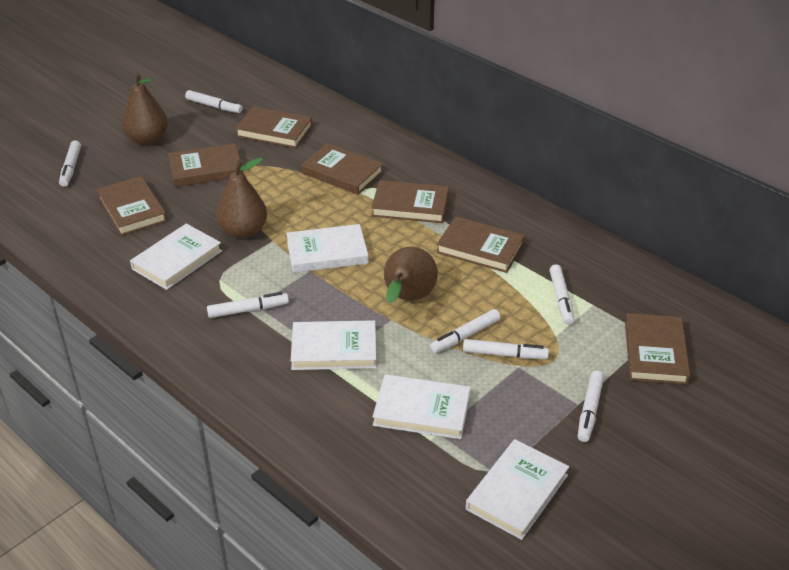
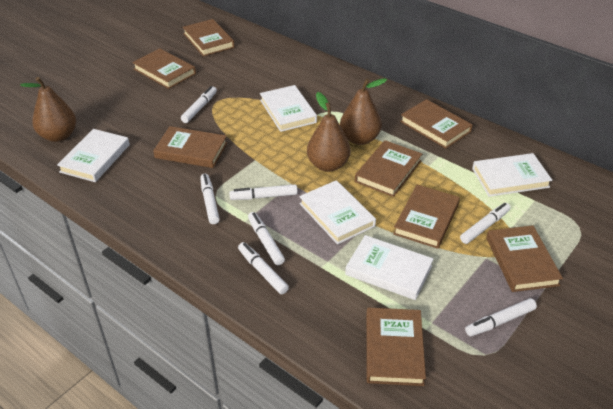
brown book: [96,176,167,236] [168,143,243,187] [235,106,313,148] [301,143,383,195] [371,180,449,223] [436,216,525,273] [625,313,691,385] = 7 -> [132,48,196,89] [153,126,227,168] [182,19,235,56] [355,140,422,197] [366,308,426,386] [393,185,460,249] [400,99,473,148] [486,225,563,292] = 8

